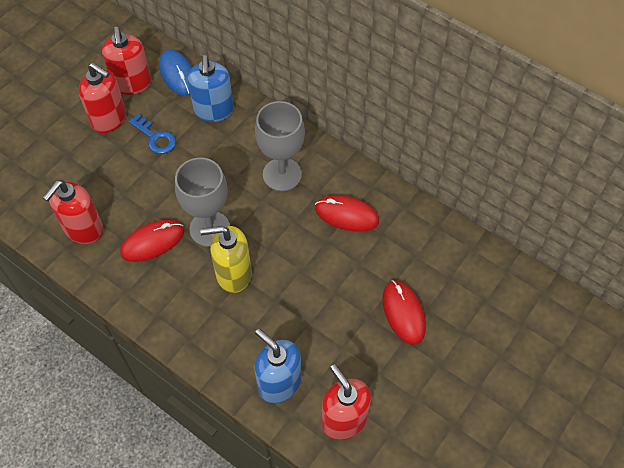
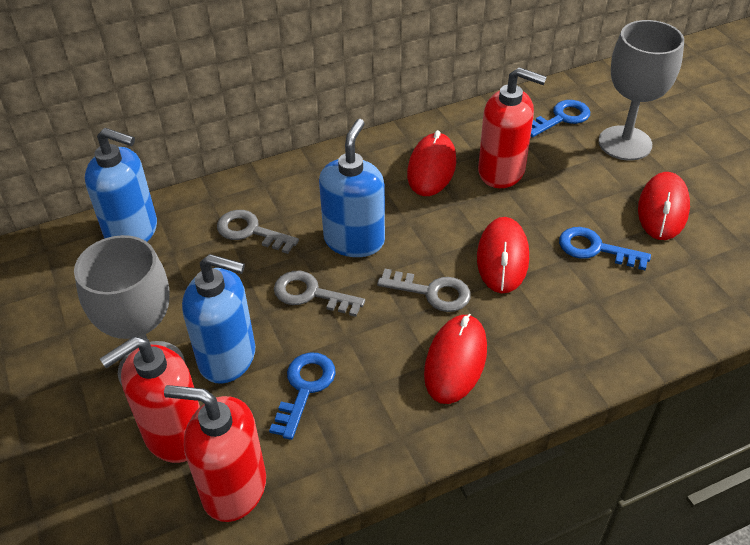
blue key: [129,114,176,154] = 1 -> [269,352,336,440] [531,100,590,137] [559,227,651,270] = 3
blue mouse: [159,49,192,96] = 1 -> none = 0
blue soap dispenser: [187,55,234,122] [255,329,301,403] = 2 -> [85,128,157,241] [182,254,255,384] [319,119,385,257] = 3
grey key: none = 0 -> [217,210,299,254] [274,271,365,317] [377,269,470,312] = 3
red mouse: [120,220,184,262] [315,195,379,232] [382,280,426,345] = 3 -> [407,130,456,196] [424,314,487,404] [477,217,529,293] [638,172,690,240] = 4
red soap dispenser: [43,180,103,244] [79,63,126,133] [102,27,151,95] [321,364,371,440] = 4 -> [100,336,200,463] [164,385,266,522] [478,67,547,188] = 3
yellow soap dispenser: [200,226,252,293] = 1 -> none = 0

